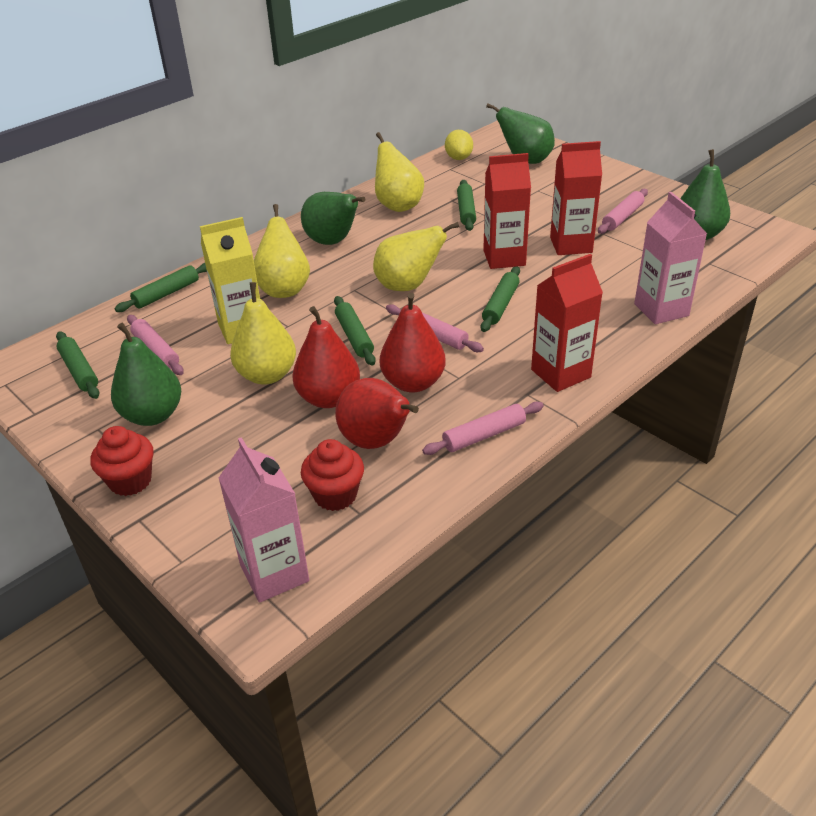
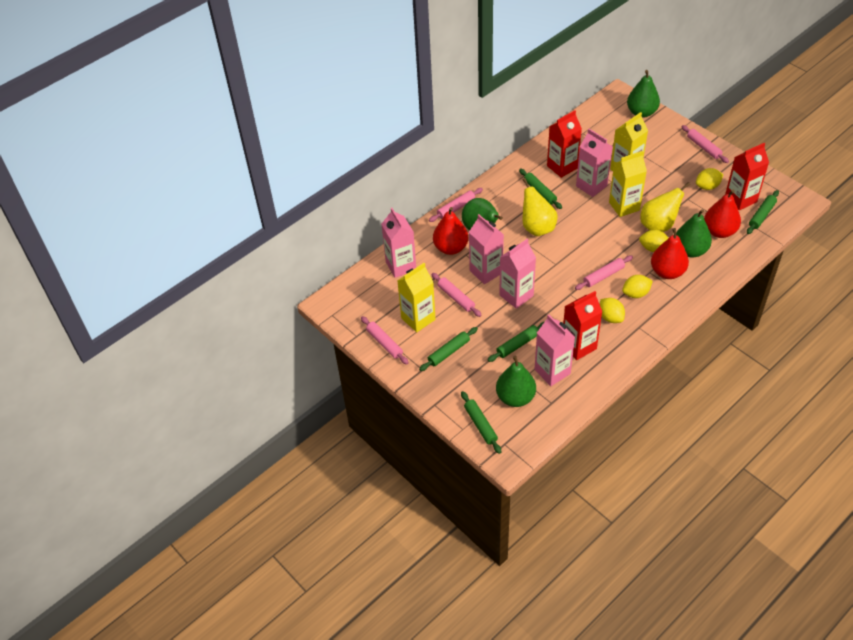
pink carton: [219,437,309,603] [634,192,707,324] = 2 -> [382,208,416,278] [469,214,504,284] [499,239,536,309] [535,314,575,386] [576,129,613,197] = 5
pink rolling pin: [127,315,184,375] [386,304,484,352] [422,402,544,455] [598,189,648,234] = 4 -> [361,316,409,364] [429,188,483,222] [432,273,482,317] [575,255,633,290] [681,125,729,163] = 5
red cupcake: [90,426,154,496] [301,439,364,511] = 2 -> none = 0
yellow carton: [200,217,260,344] = 1 -> [397,263,436,332] [609,151,647,217] [610,112,648,171] = 3
yellow lemon: [445,130,473,160] = 1 -> [600,298,625,323] [622,275,653,298] [639,230,668,252] [696,168,723,190] = 4
yellow pear: [230,282,296,385] [254,204,310,298] [373,222,459,291] [375,132,424,212] = 4 -> [522,178,557,236] [640,182,690,232] = 2

